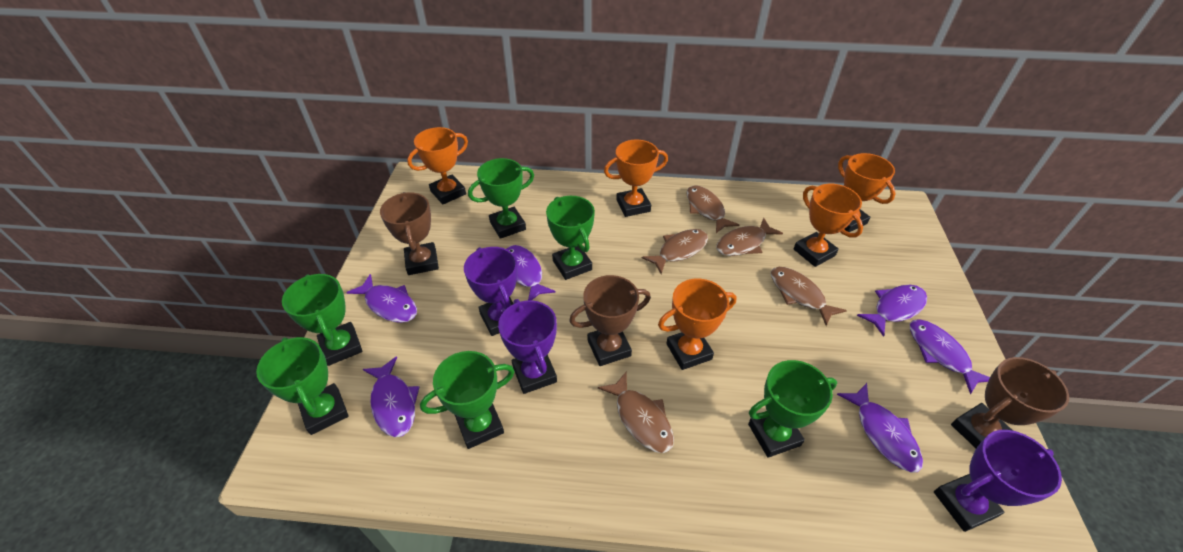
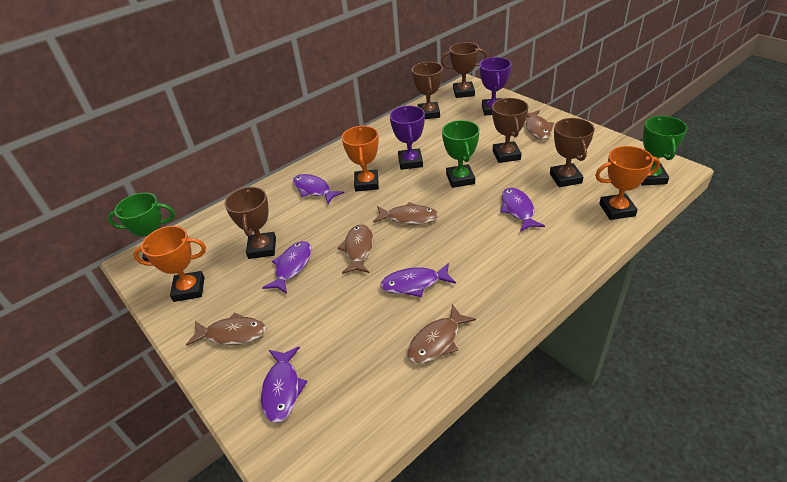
brown trophy: [380,192,439,275] [569,275,651,366] [951,357,1069,448] = 3 -> [225,187,276,259] [412,62,443,119] [441,42,487,98] [492,98,528,163] [550,118,595,187] = 5
green trophy: [256,337,349,435] [282,274,362,366] [420,351,515,449] [468,158,534,239] [546,196,595,280] [748,360,837,458] = 6 -> [108,193,175,262] [442,120,480,188] [641,116,688,186] = 3
orange trophy: [407,127,468,204] [604,140,668,217] [658,278,737,370] [794,184,863,267] [838,153,896,232] = 5 -> [133,226,206,302] [342,126,379,192] [595,146,660,220] = 3
purple fish: [346,274,417,323] [363,356,420,437] [507,245,556,300] [837,383,923,473] [857,285,927,337] [910,319,990,394] = 6 -> [261,347,308,423] [262,241,312,294] [293,174,344,204] [380,263,456,297] [500,188,545,232] = 5
purple trophy: [464,247,518,336] [498,299,557,394] [934,430,1062,532] = 3 -> [390,106,425,170] [480,57,511,116] = 2

